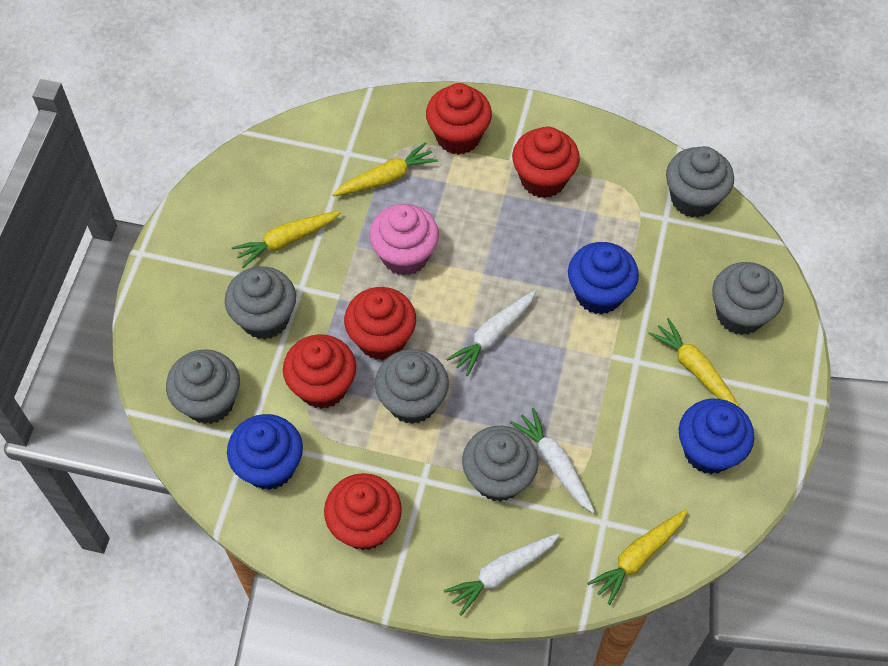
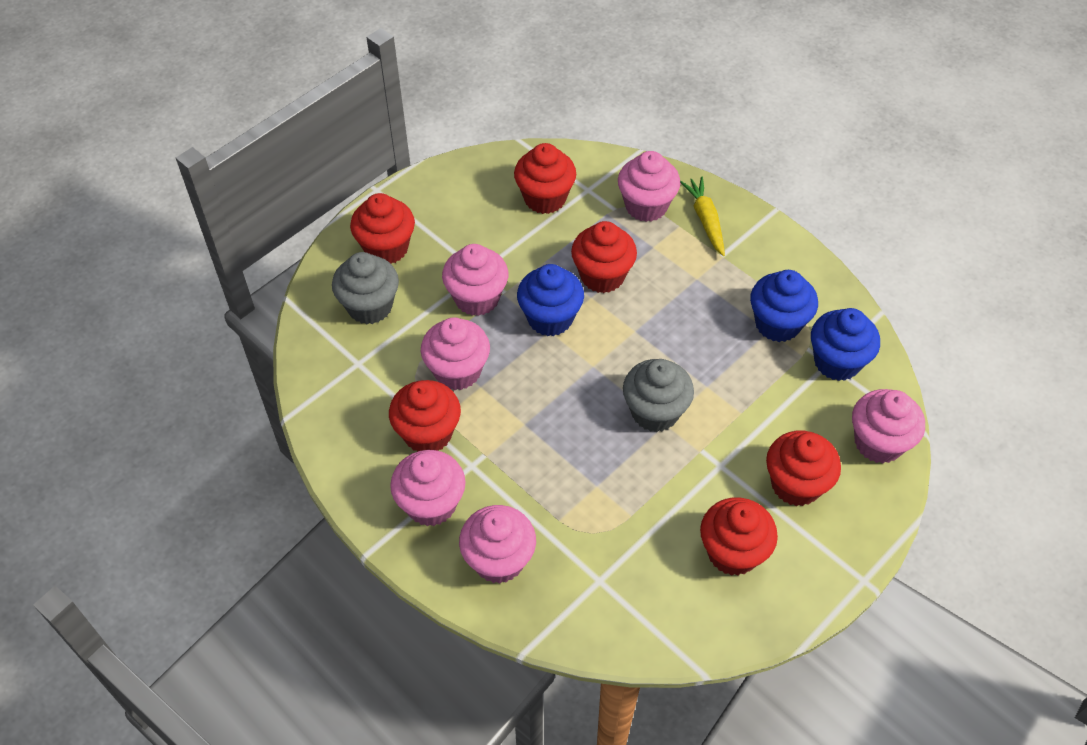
grey cupcake: [166,349,240,424] [225,266,296,340] [375,349,449,424] [462,426,538,502] [666,146,734,218] [712,262,784,335] = 6 -> [332,252,399,324] [623,359,694,432] = 2
pink cupcake: [369,204,439,276] = 1 -> [390,450,466,526] [421,317,490,390] [442,244,508,316] [459,505,536,584] [618,151,680,222] [852,389,925,464] = 6
red cupcake: [283,334,356,409] [324,473,402,550] [344,287,416,360] [426,83,492,155] [512,127,580,198] = 5 -> [350,193,415,264] [389,380,461,451] [514,143,576,214] [571,221,637,293] [700,498,778,576] [766,431,841,506] = 6
white carrot: [444,533,560,616] [446,290,536,376] [510,408,595,513] = 3 -> none = 0
yellow carrot: [232,211,341,268] [332,142,438,196] [587,510,688,605] [648,318,740,407] = 4 -> [680,177,725,256] = 1

